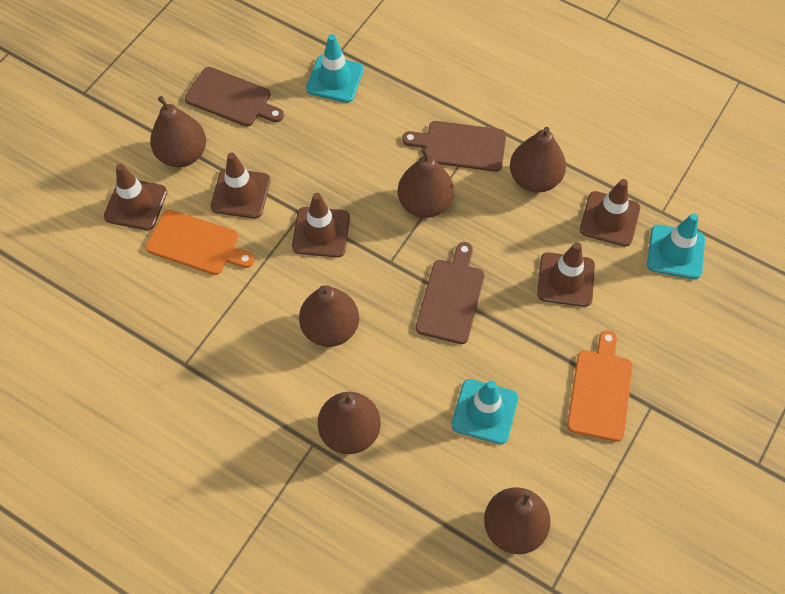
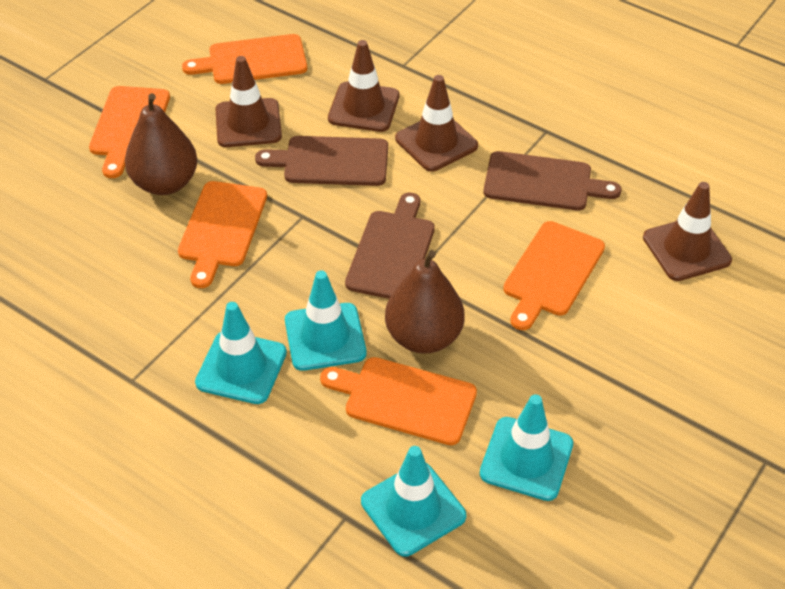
brown pear: [150,96,206,167] [299,285,359,347] [318,392,381,454] [398,147,454,218] [484,487,551,554] [510,127,566,193] = 6 -> [125,93,198,195] [385,250,464,354] = 2
brown traffic cone: [104,164,167,230] [211,152,270,219] [292,193,350,257] [537,242,595,307] [580,179,640,247] = 5 -> [215,56,282,147] [328,40,399,132] [395,75,478,172] [643,182,732,281] = 4
orange cutting board: [146,209,255,275] [567,330,633,442] = 2 -> [89,86,170,178] [178,181,267,288] [182,34,307,84] [320,357,477,445] [503,221,605,330] = 5
turquoise traffic cone: [306,34,364,103] [451,379,518,444] [647,213,705,279] = 3 -> [195,302,287,404] [285,270,366,371] [361,446,466,556] [479,394,573,501] = 4

